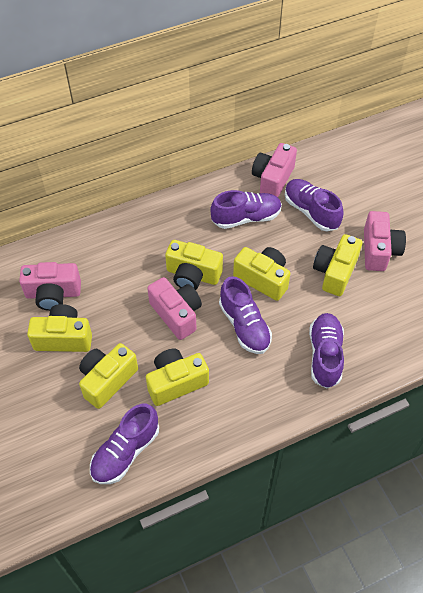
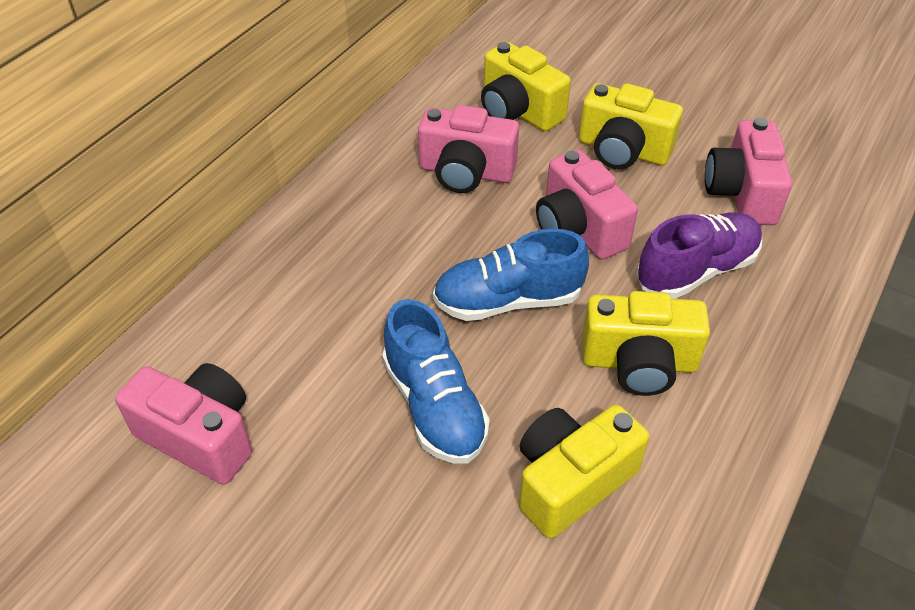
blue shoe: none = 0 -> [382,299,490,464] [433,229,589,321] = 2
purple shoe: [90,404,159,484] [210,190,282,229] [219,276,272,354] [285,179,344,231] [309,313,344,389] = 5 -> [637,212,762,299] = 1
yellow camera: [27,304,92,352] [79,343,138,409] [146,349,209,406] [165,240,223,290] [233,247,290,301] [313,234,362,296] = 6 -> [481,42,571,131] [519,405,649,538] [579,83,683,169] [582,291,710,396] = 4

